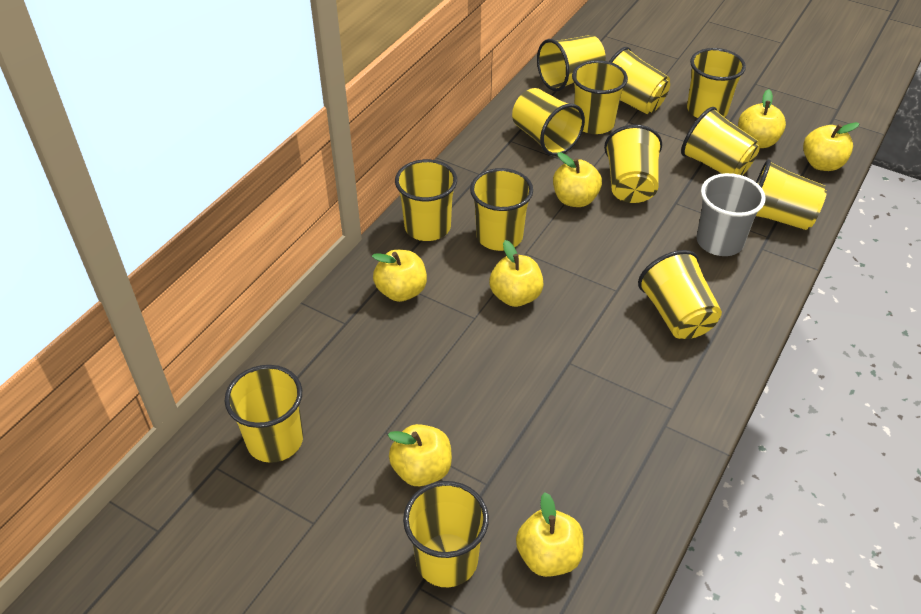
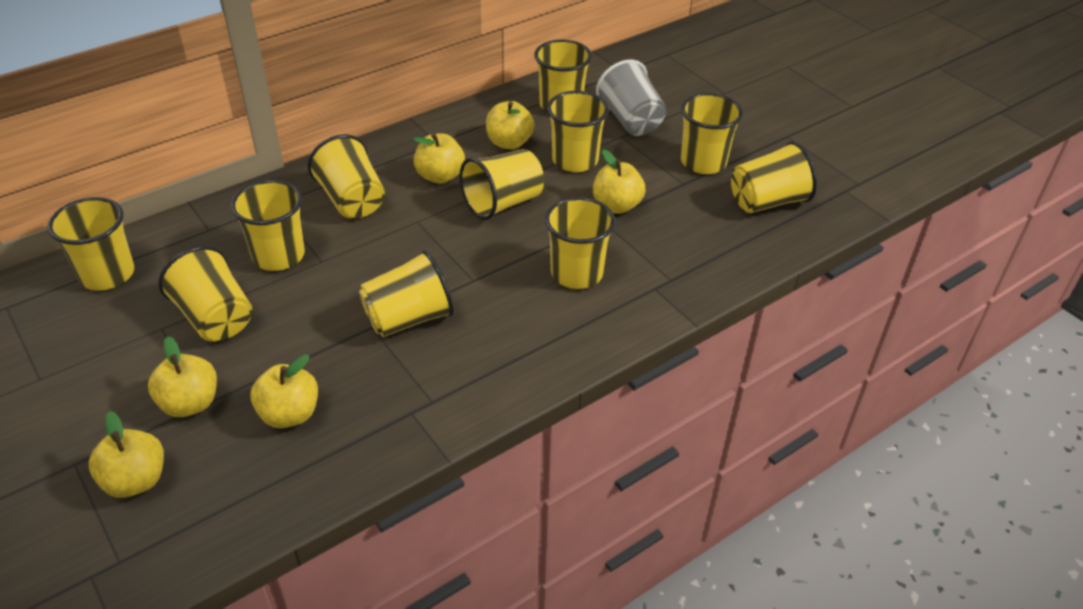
yellow apple: [372,250,427,302] [388,424,452,486] [489,240,544,307] [516,492,584,577] [553,152,602,207] [738,89,786,148] [803,122,859,171] = 7 -> [89,411,164,498] [148,336,217,417] [250,354,318,428] [413,133,465,184] [486,101,534,149] [593,149,645,214] = 6
yellow cup: [225,365,303,463] [395,159,457,241] [403,481,489,587] [470,168,533,251] [512,88,585,156] [537,35,606,91] [572,60,628,134] [604,125,662,203] [609,47,670,114] [638,250,722,339] [681,107,760,175] [687,48,746,118] [756,159,827,230] = 13 -> [48,197,134,291] [158,246,253,342] [231,180,305,271] [308,134,385,219] [359,250,454,337] [460,149,544,220] [534,40,592,113] [545,197,615,289] [547,91,609,172] [681,93,743,174] [731,141,817,213] = 11

